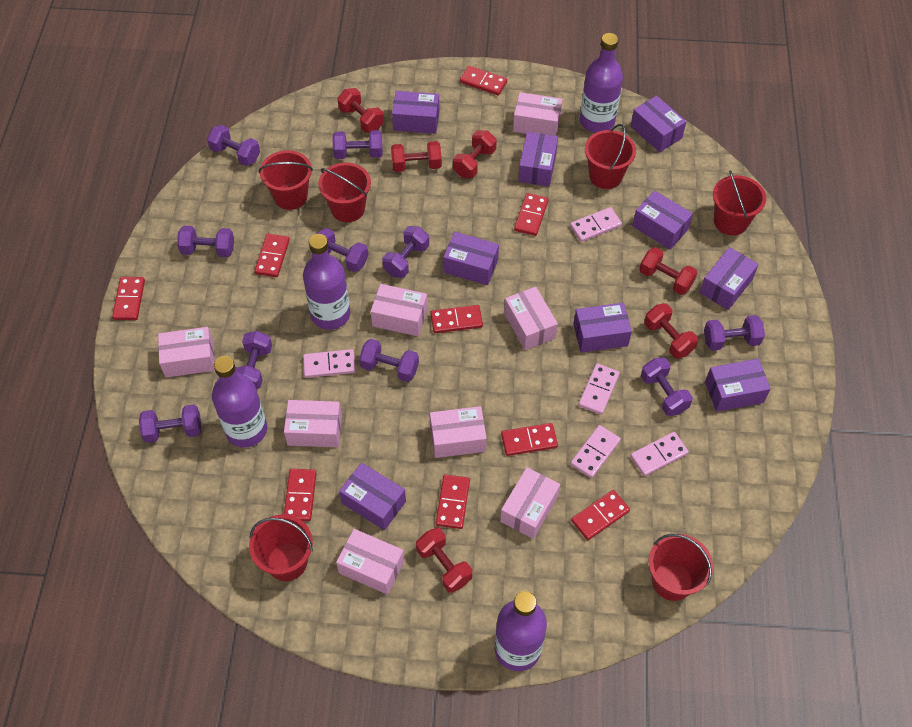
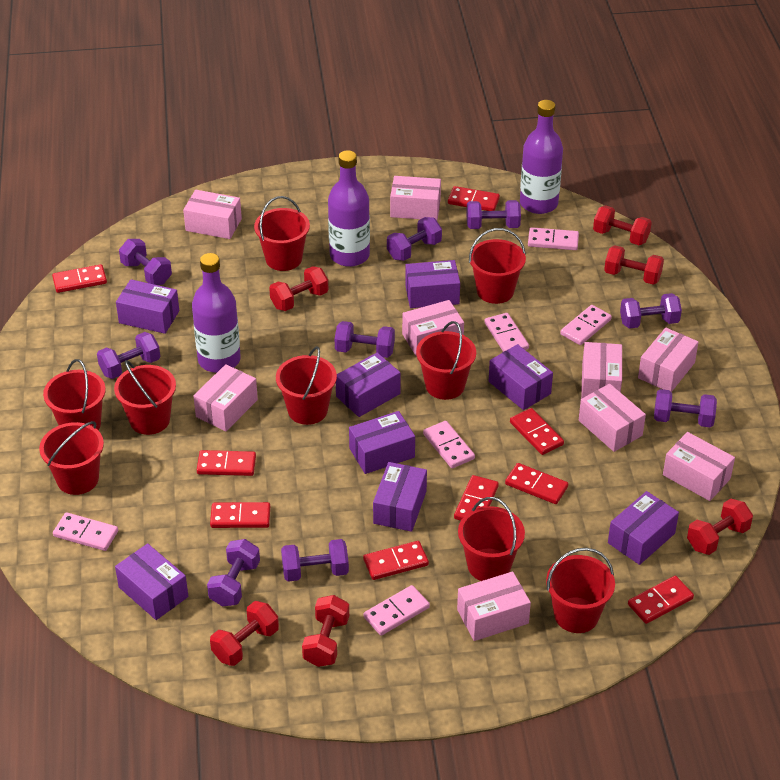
pink box: [158,327,215,378] [284,400,342,447] [336,529,405,595] [371,284,428,336] [430,406,487,458] [500,467,560,539] [504,287,558,350] [513,92,562,136] = 8 -> [183,190,242,239] [193,364,258,431] [390,176,441,220] [402,300,464,357] [457,571,531,641] [579,384,646,452] [581,342,622,399] [638,328,698,392] [663,432,735,501] = 9
pink domino: [303,349,356,378] [570,207,622,242] [570,425,621,478] [579,363,620,415] [630,432,689,476] = 5 -> [53,512,118,551] [363,585,430,636] [423,421,475,468] [485,313,529,352] [528,227,579,250] [560,305,612,345] = 6
purple bottle: [212,356,267,448] [303,234,350,330] [495,591,547,671] [580,33,623,133] = 4 -> [192,253,241,373] [328,150,370,267] [520,100,563,214] = 3
purple box: [339,462,406,530] [392,91,439,134] [443,232,499,285] [518,132,558,187] [573,303,632,353] [631,96,687,152] [632,190,693,249] [700,247,759,310] [705,359,771,412] = 9 -> [115,543,188,620] [116,279,179,334] [336,353,401,417] [349,411,415,474] [373,462,427,532] [405,260,460,308] [489,344,553,410] [608,491,679,565] = 8
purple dumbbell: [139,404,201,443] [177,226,234,258] [207,125,260,166] [235,331,272,389] [317,228,368,272] [332,130,383,159] [359,339,419,382] [382,226,429,278] [641,357,693,416] [704,315,765,351] = 10 -> [97,332,160,379] [119,239,172,285] [207,539,260,607] [281,539,349,582] [335,321,395,358] [387,217,442,261] [466,200,521,229] [620,293,682,329] [654,389,717,428] = 9
red bucket: [249,514,313,581] [259,150,313,210] [318,163,371,222] [585,124,636,189] [648,534,713,601] [713,170,766,235] = 6 -> [39,421,104,495] [43,359,106,431] [114,360,176,435] [254,196,310,271] [276,346,337,425] [416,321,476,400] [458,497,525,581] [469,228,526,304] [546,548,615,633] = 9

